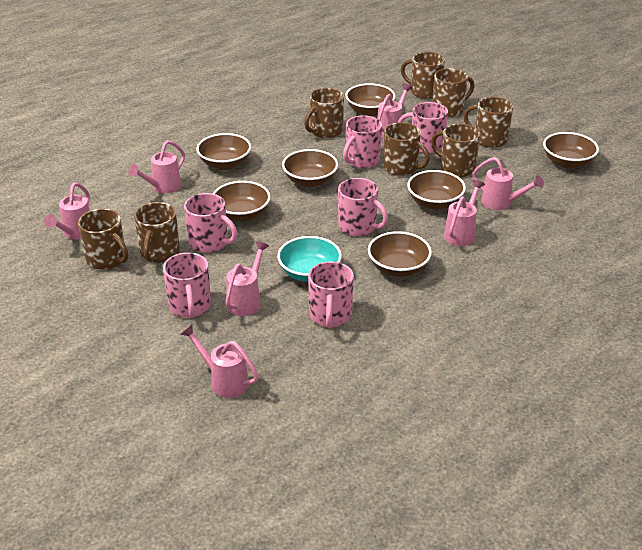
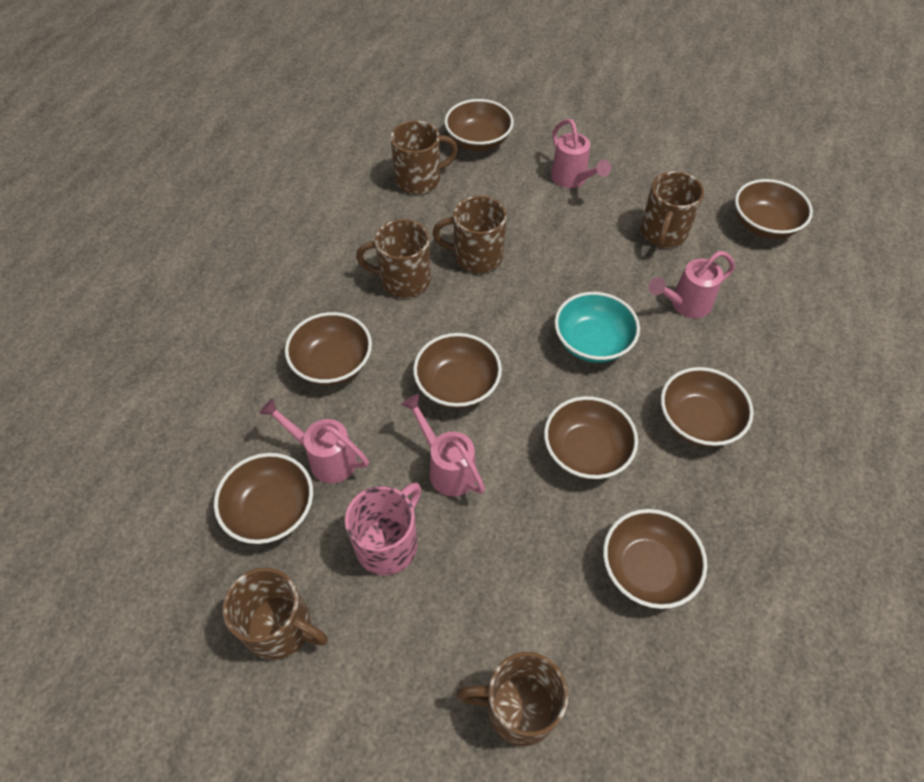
brown bowl: [196,133,251,170] [213,181,271,221] [282,149,338,187] [345,83,395,116] [368,231,432,277] [407,170,466,210] [543,132,599,169] = 7 -> [214,453,313,544] [285,312,372,385] [413,333,502,409] [445,99,514,151] [544,396,638,480] [603,509,707,609] [661,367,754,447] [735,179,813,239] = 8
brown mug: [78,209,129,270] [134,202,180,263] [304,88,344,138] [383,122,430,176] [401,52,445,99] [431,124,480,177] [433,68,474,117] [463,97,513,148] = 8 -> [223,568,328,660] [356,219,431,298] [390,121,458,194] [432,196,507,273] [456,652,568,746] [641,171,704,248] = 6
pink mug: [163,252,211,318] [184,193,237,253] [308,261,354,328] [338,178,388,236] [343,115,382,168] [398,102,448,154] = 6 -> [345,483,421,576] = 1
pink watering can: [44,183,90,239] [128,140,185,193] [181,324,259,398] [225,241,269,316] [377,83,412,138] [444,180,485,246] [472,157,544,210] = 7 -> [259,398,369,484] [401,394,485,497] [551,119,611,188] [649,251,735,318] = 4

